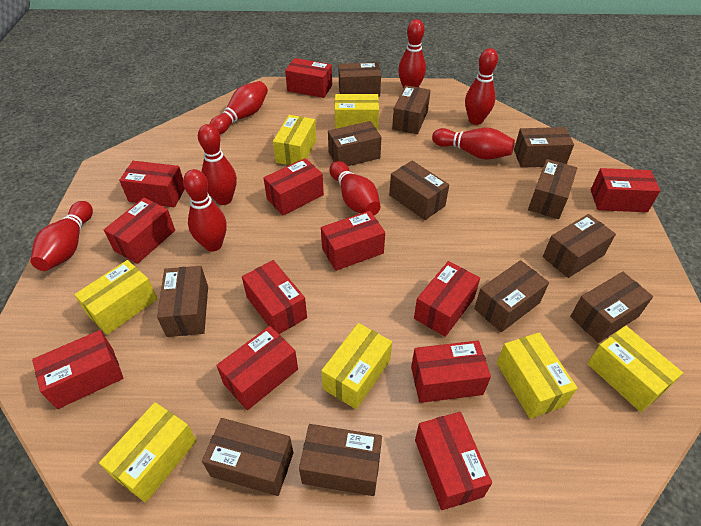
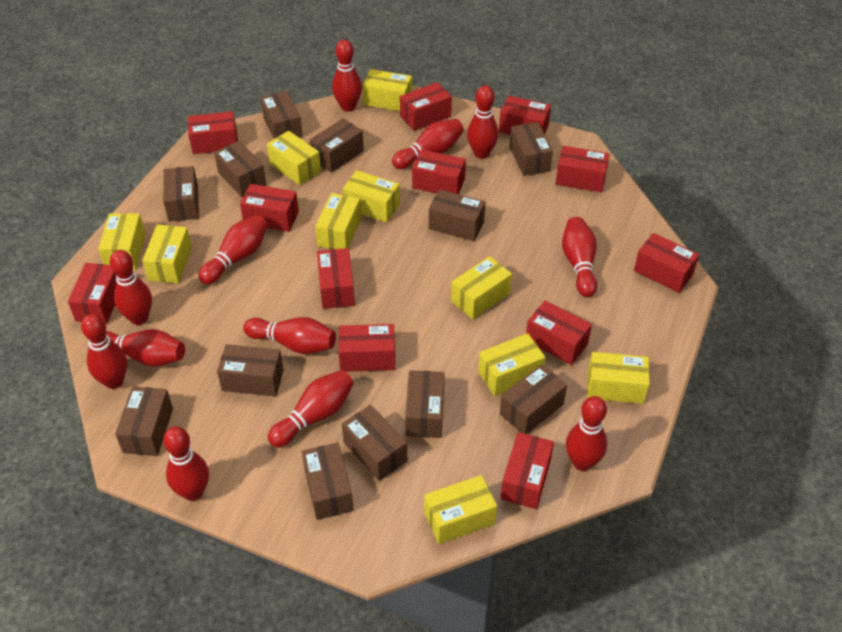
red bowling pin: [30,201,93,271] [183,169,227,252] [198,124,237,205] [210,81,268,134] [330,161,380,215] [398,19,426,88] [432,128,515,159] [465,48,498,125] = 8 -> [81,314,127,389] [106,329,185,367] [110,250,152,325] [163,427,209,501] [199,215,268,285] [243,317,336,354] [268,370,354,447] [332,39,362,112] [392,119,464,169] [467,86,498,159] [562,217,597,297] [566,396,607,471] = 12
yellow box: [74,260,158,335] [99,402,197,503] [273,115,316,165] [321,323,392,409] [335,94,379,131] [497,332,578,419] [587,325,683,412] = 7 -> [98,213,145,270] [142,225,192,283] [267,131,321,185] [315,193,361,249] [343,170,400,223] [363,69,412,111] [424,475,497,544] [451,256,512,319] [478,333,545,396] [587,352,650,404] = 10

